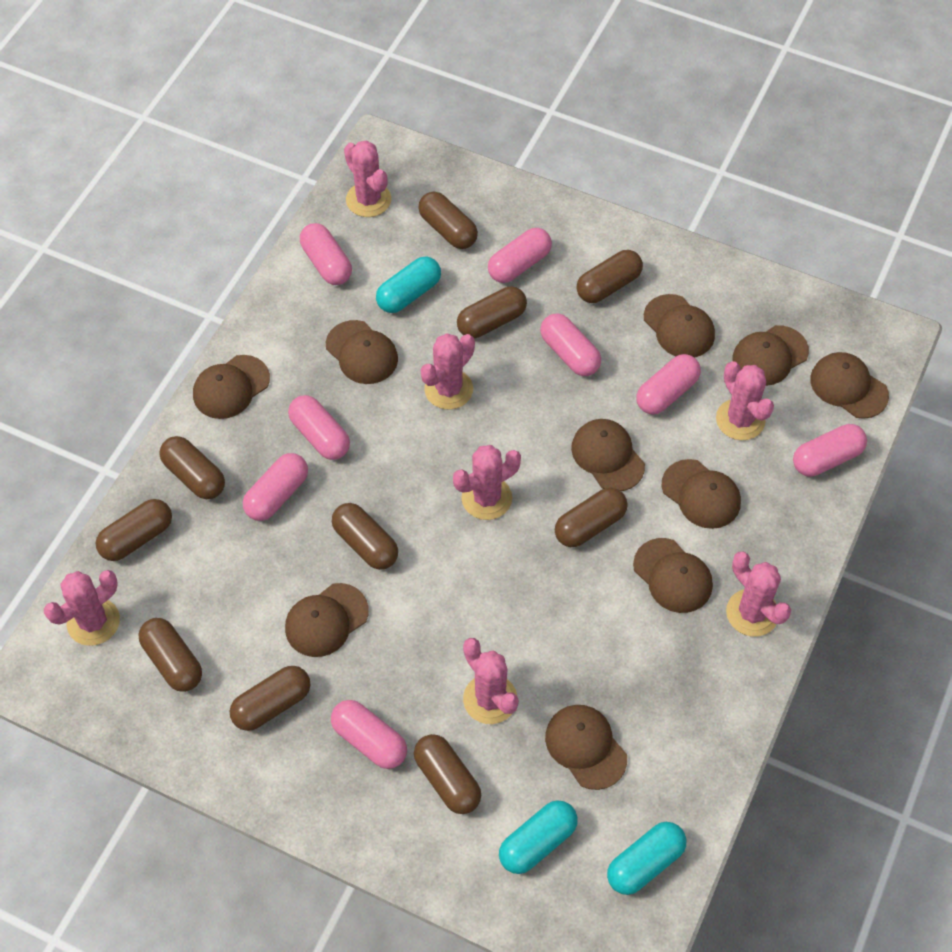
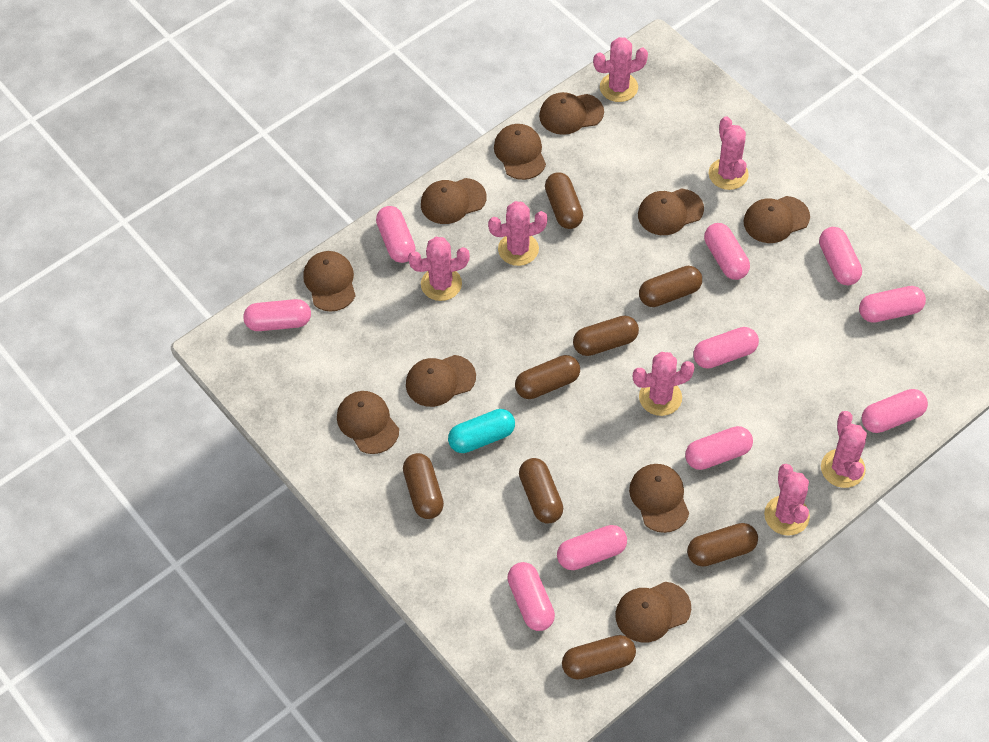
brown capsule: [96,499,172,561] [139,618,202,692] [159,436,225,499] [230,666,310,731] [332,503,398,570] [414,734,481,814] [418,192,478,249] [457,287,527,339] [555,488,628,547] [576,250,643,303] = 10 -> [403,453,444,519] [515,355,580,399] [519,458,563,524] [545,172,583,229] [562,635,636,680] [573,315,639,356] [639,266,702,307] [687,523,758,567] = 8
pink capsule: [243,453,308,521] [288,395,350,460] [300,223,352,285] [331,700,407,769] [488,228,552,283] [540,313,601,376] [636,354,701,414] [793,424,867,477] = 8 -> [243,299,311,331] [376,206,416,263] [507,562,555,631] [557,525,627,570] [685,426,753,470] [693,327,759,369] [704,223,750,280] [819,227,862,285] [859,286,926,323] [862,389,928,433] = 10
turquoise capsule: [376,257,441,313] [499,800,578,874] [607,822,686,895] = 3 -> [448,409,515,453] = 1

